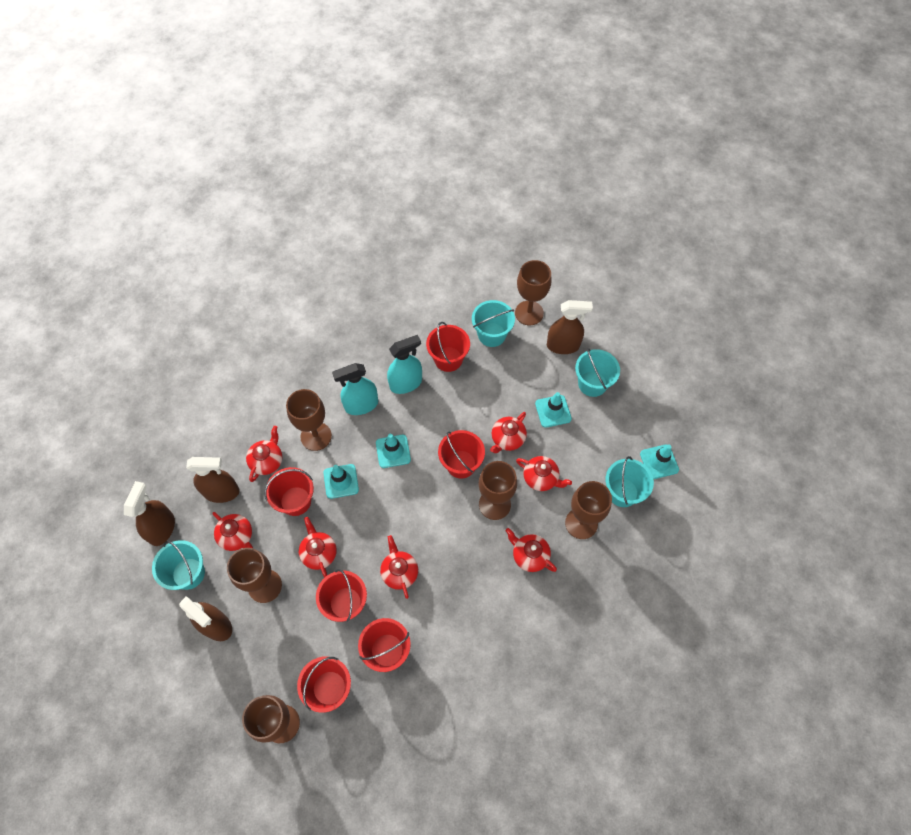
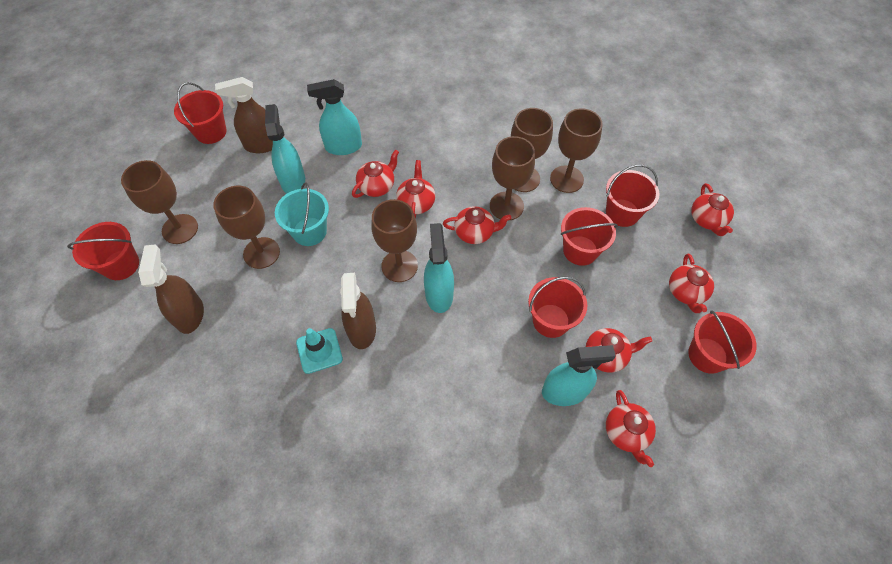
brown spray bottle: [124,481,175,546] [179,596,232,641] [186,457,240,503] [547,300,593,354] = 4 -> [138,245,204,334] [215,77,273,153] [340,273,376,349] = 3
turquoise bucket: [152,540,205,590] [472,300,515,347] [575,348,620,397] [606,456,654,507] = 4 -> [275,182,329,246] = 1
turquoise spray bottle: [332,363,378,415] [387,335,422,394] = 2 -> [265,104,305,193] [307,79,362,155] [424,223,454,313] [542,345,616,406] = 4
turquoise traffic cone: [324,464,359,499] [376,434,411,468] [535,392,572,428] [640,444,679,479] = 4 -> [296,328,343,374] = 1

